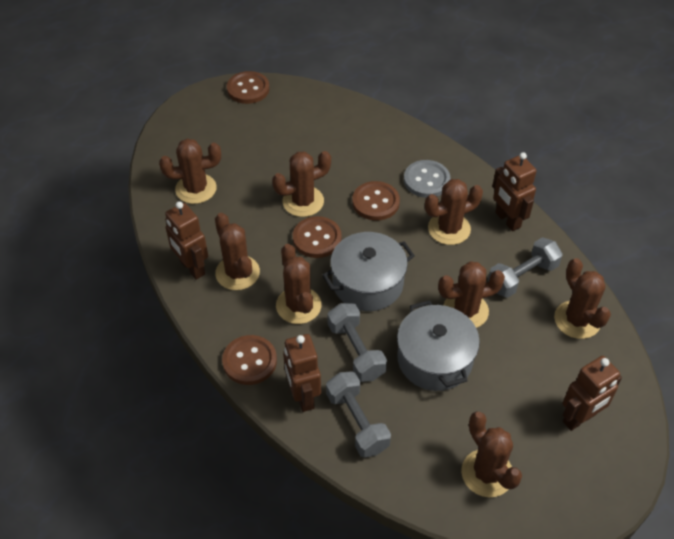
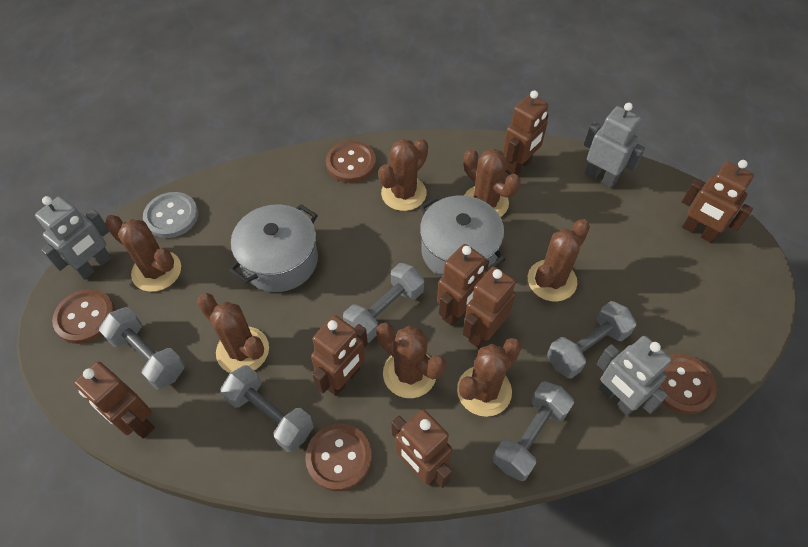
brown cactus: [159,138,221,204] [215,213,260,290] [272,151,331,217] [276,244,322,324] [425,179,483,245] [438,261,505,328] [461,411,522,497] [554,258,611,339] = 8 -> [105,215,181,292] [197,293,269,373] [376,322,446,398] [378,138,428,211] [457,338,522,417] [463,148,521,217] [528,219,590,302] = 7
brown robot: [165,201,208,280] [283,334,321,412] [492,152,537,231] [563,356,622,431] = 4 -> [74,362,155,439] [311,315,368,396] [391,409,452,488] [437,244,489,326] [463,266,516,348] [503,90,549,175] [682,160,754,243] = 7
grey dumbbell: [326,371,391,458] [328,303,387,382] [488,237,563,298] = 3 -> [99,307,185,389] [220,365,314,452] [343,263,424,343] [493,381,574,481] [547,301,636,379] = 5
grey robot: none = 0 -> [35,196,111,280] [584,103,645,188] [597,336,671,416] = 3

